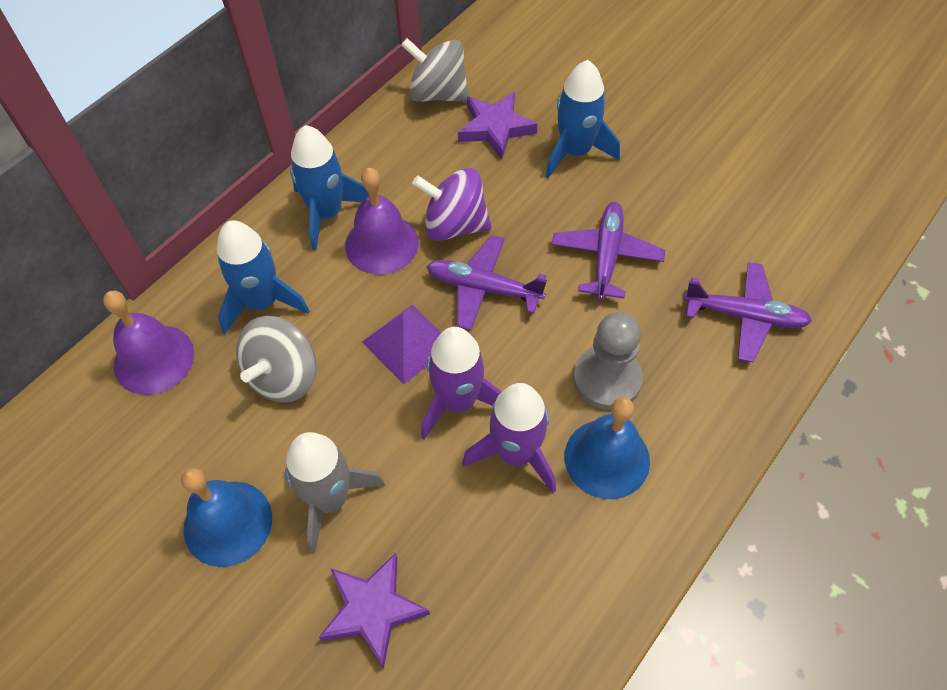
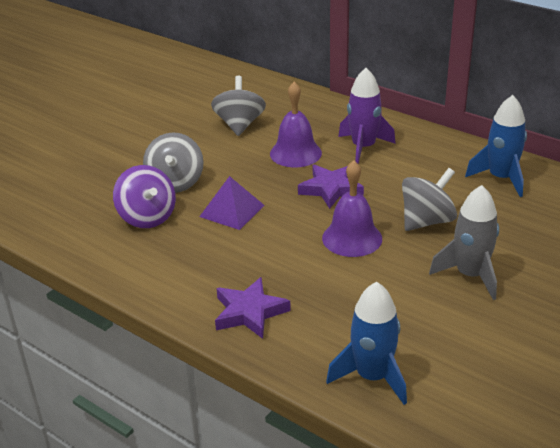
blue bell: [181,468,272,567] [564,397,650,499] = 2 -> none = 0
blue rocket: [217,220,310,334] [290,125,369,250] [546,60,620,178] = 3 -> [326,282,407,405] [465,95,527,197] = 2
grey pawn: [573,312,643,410] = 1 -> none = 0
grey spinning top: [236,316,317,403] [401,38,469,102] = 2 -> [143,132,204,193] [211,76,266,136] [402,168,457,231] = 3
purple plane: [426,235,547,330] [552,202,665,301] [683,262,812,362] = 3 -> none = 0
purple rocket: [421,327,502,439] [462,383,556,493] = 2 -> [338,68,396,164] = 1

